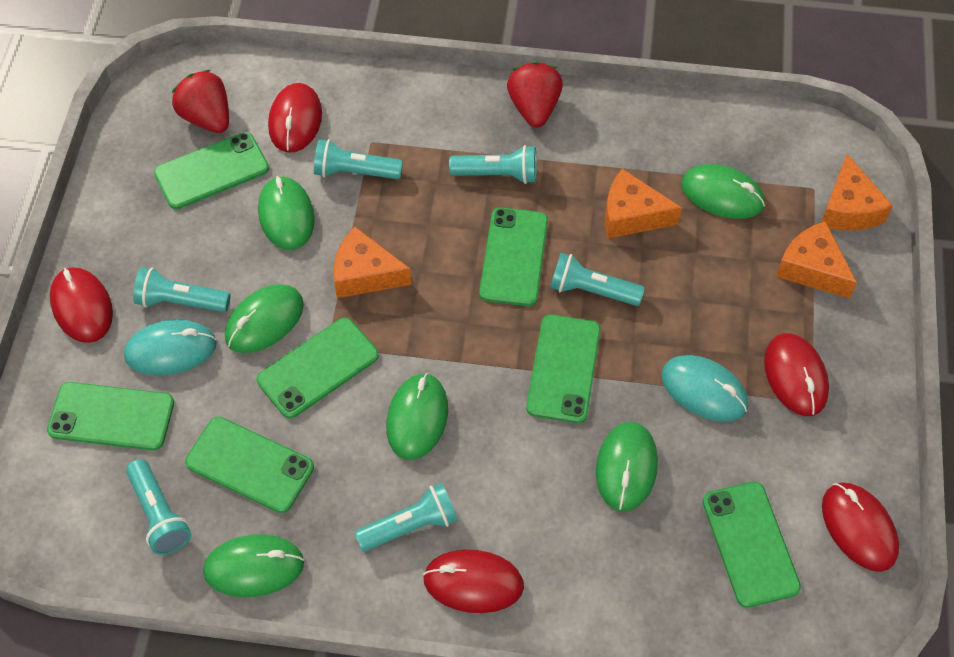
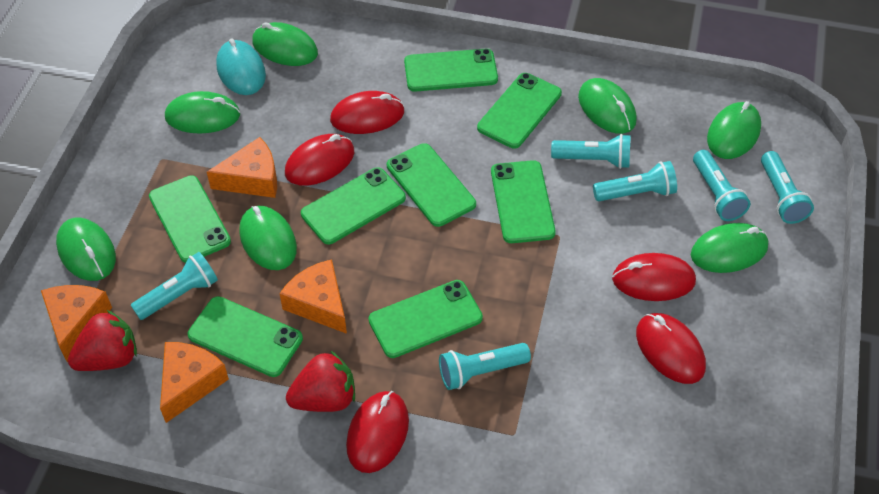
green mouse: [203,535,304,597] [225,284,304,353] [258,176,315,250] [386,373,448,460] [596,422,658,511] [681,164,765,219] = 6 -> [56,218,116,281] [165,91,240,134] [239,206,297,270] [252,22,318,66] [578,78,637,134] [691,223,768,273] [707,101,761,159] = 7
green phone: [47,382,174,450] [154,132,269,209] [185,417,314,513] [257,317,379,418] [479,207,548,306] [526,314,601,423] [703,482,801,608] = 7 -> [149,175,231,263] [188,296,303,377] [301,167,406,244] [368,280,483,358] [387,143,476,227] [404,49,498,92] [477,73,562,148] [491,160,556,243] = 8
turquoise mouse: [124,319,217,375] [661,355,748,422] = 2 -> [216,38,266,95] = 1

